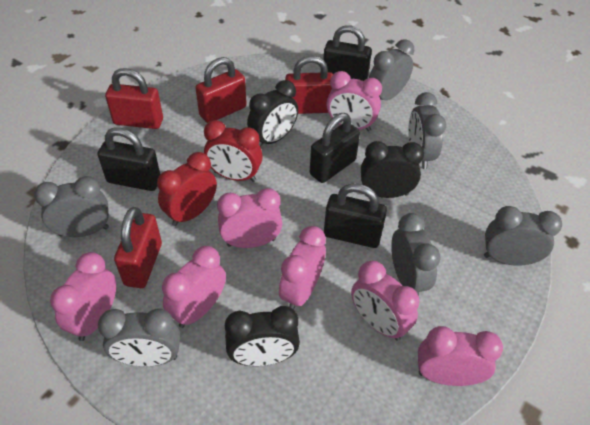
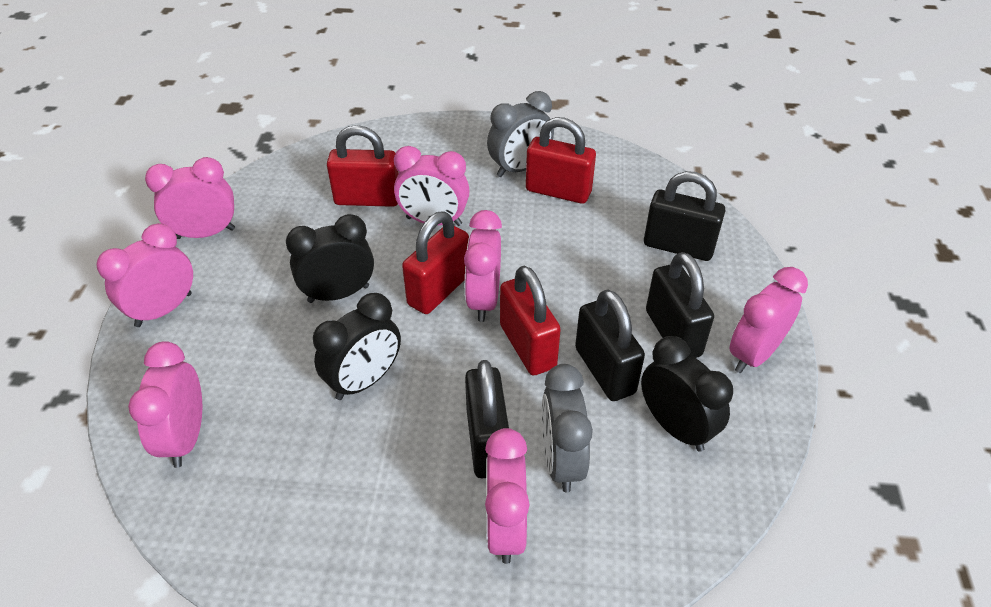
grey clock: [34,176,109,237] [98,308,180,366] [369,39,414,100] [391,213,440,296] [408,92,446,169] [484,206,562,266] = 6 -> [487,91,554,177] [542,364,593,492] = 2
red clock: [157,152,217,226] [204,120,263,182] = 2 -> none = 0

